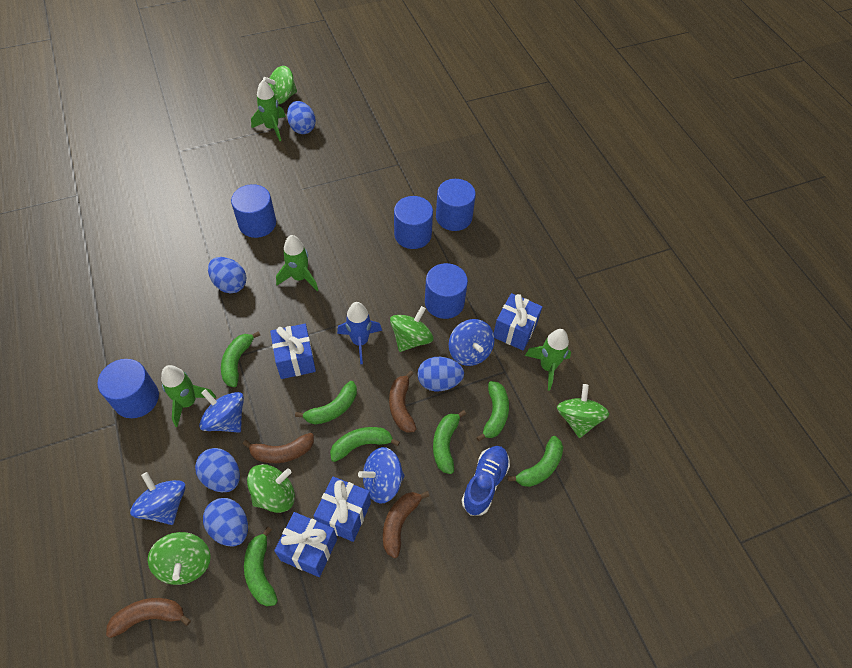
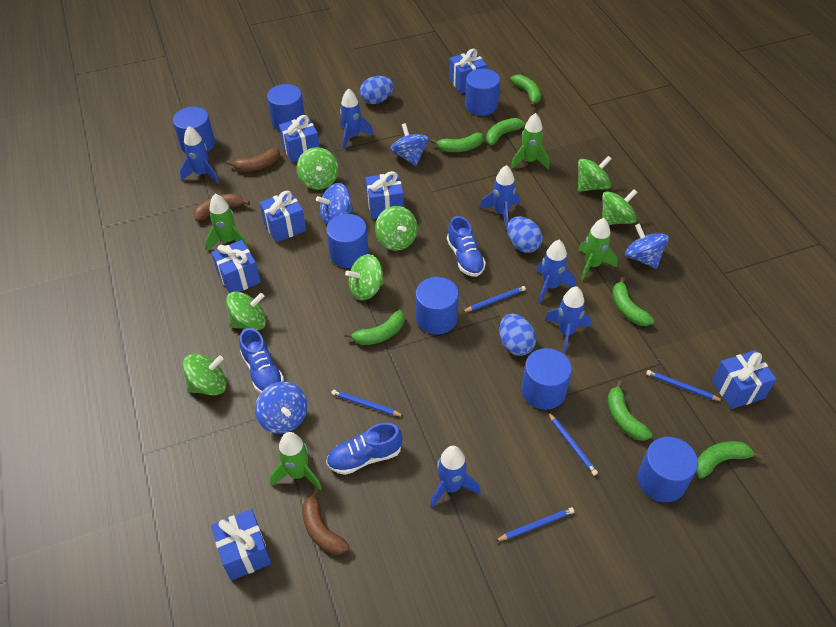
blue cylinder: [97,359,159,418] [231,184,276,238] [394,196,433,249] [425,263,468,319] [436,179,476,231] = 5 -> [173,107,215,153] [267,84,305,131] [326,214,369,268] [416,277,459,335] [465,69,500,116] [521,348,572,410] [637,437,698,502] = 7
blue egg: [195,448,240,492] [203,498,248,546] [208,257,247,294] [287,101,316,134] [417,357,464,391] = 5 -> [360,76,394,104] [499,314,536,356] [507,217,543,253] = 3
blue gift: [270,324,316,379] [274,512,337,577] [314,477,371,542] [494,293,542,351] = 4 -> [211,240,261,293] [211,509,271,581] [259,191,306,243] [279,115,320,163] [365,171,404,219] [449,49,487,93] [712,350,777,409] = 7
blue pencil: none = 0 -> [331,390,403,416] [462,286,526,312] [495,507,574,541] [548,412,598,476] [646,370,723,401] = 5
blue rocket: [337,302,382,364] = 1 -> [180,126,219,184] [340,88,374,150] [430,446,481,508] [480,165,519,230] [536,240,576,303] [545,286,591,353] = 6
blue shoe: [462,446,510,516] = 1 -> [240,328,284,393] [326,423,402,475] [447,216,486,277] = 3
brown banana: [106,598,191,638] [243,433,314,463] [383,491,429,558] [389,370,417,433] = 4 -> [193,194,250,221] [227,148,280,172] [302,488,350,555] = 3
green spinning top: [148,532,211,585] [247,464,295,513] [263,66,297,104] [390,306,433,352] [557,384,609,438] = 5 -> [182,354,227,395] [226,291,266,330] [297,147,339,190] [345,254,384,300] [375,206,417,251] [578,156,611,192] [602,189,638,225] = 7

